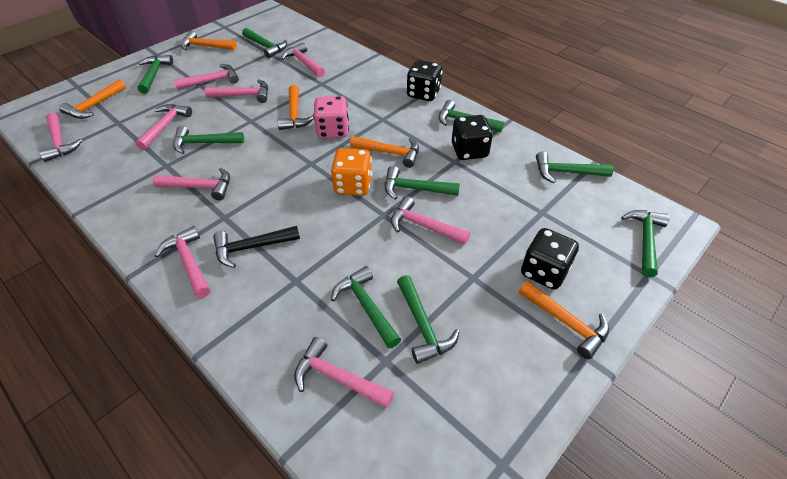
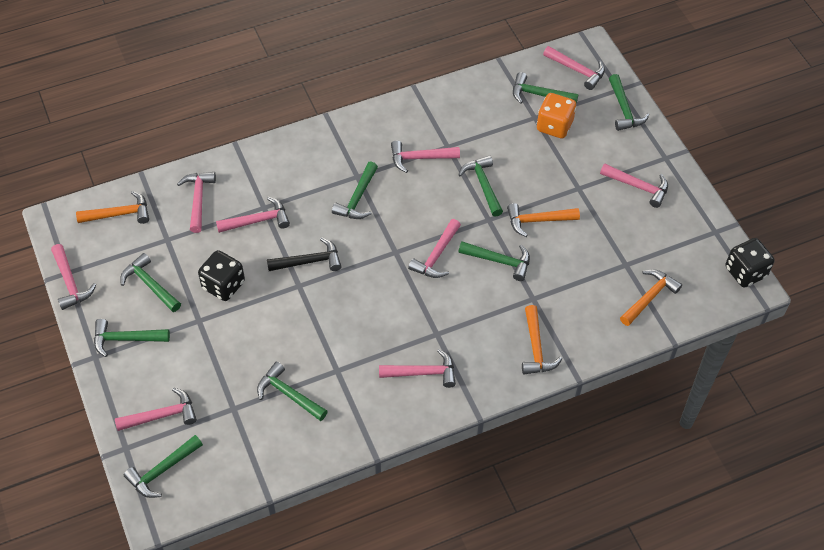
black dice: [407,60,442,101] [452,115,493,160] [521,228,579,290] = 3 -> [198,250,245,301] [725,238,774,288] = 2
orange hammer: [59,79,126,119] [181,31,236,51] [278,85,314,130] [350,136,419,168] [519,281,609,359] = 5 -> [76,191,149,224] [507,203,580,237] [522,305,562,374] [620,269,682,326] = 4
pink dice: [313,96,349,138] = 1 -> none = 0

